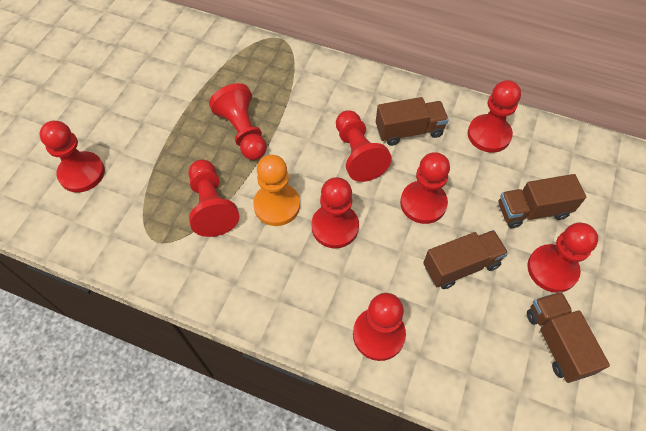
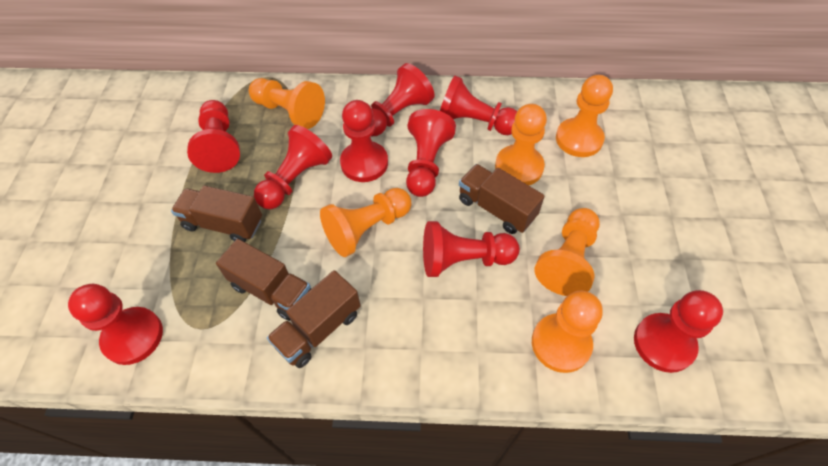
orange pawn: [253,155,300,226] = 1 -> [249,78,325,129] [320,188,411,257] [495,104,547,185] [532,291,603,373] [535,208,600,296] [556,75,613,157] = 6

